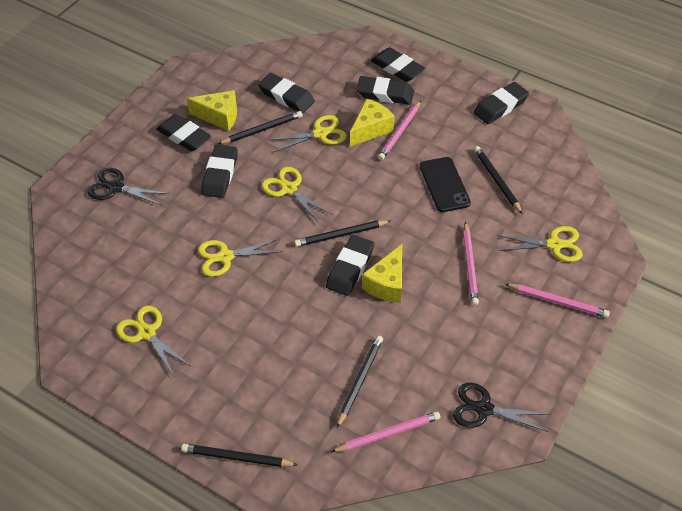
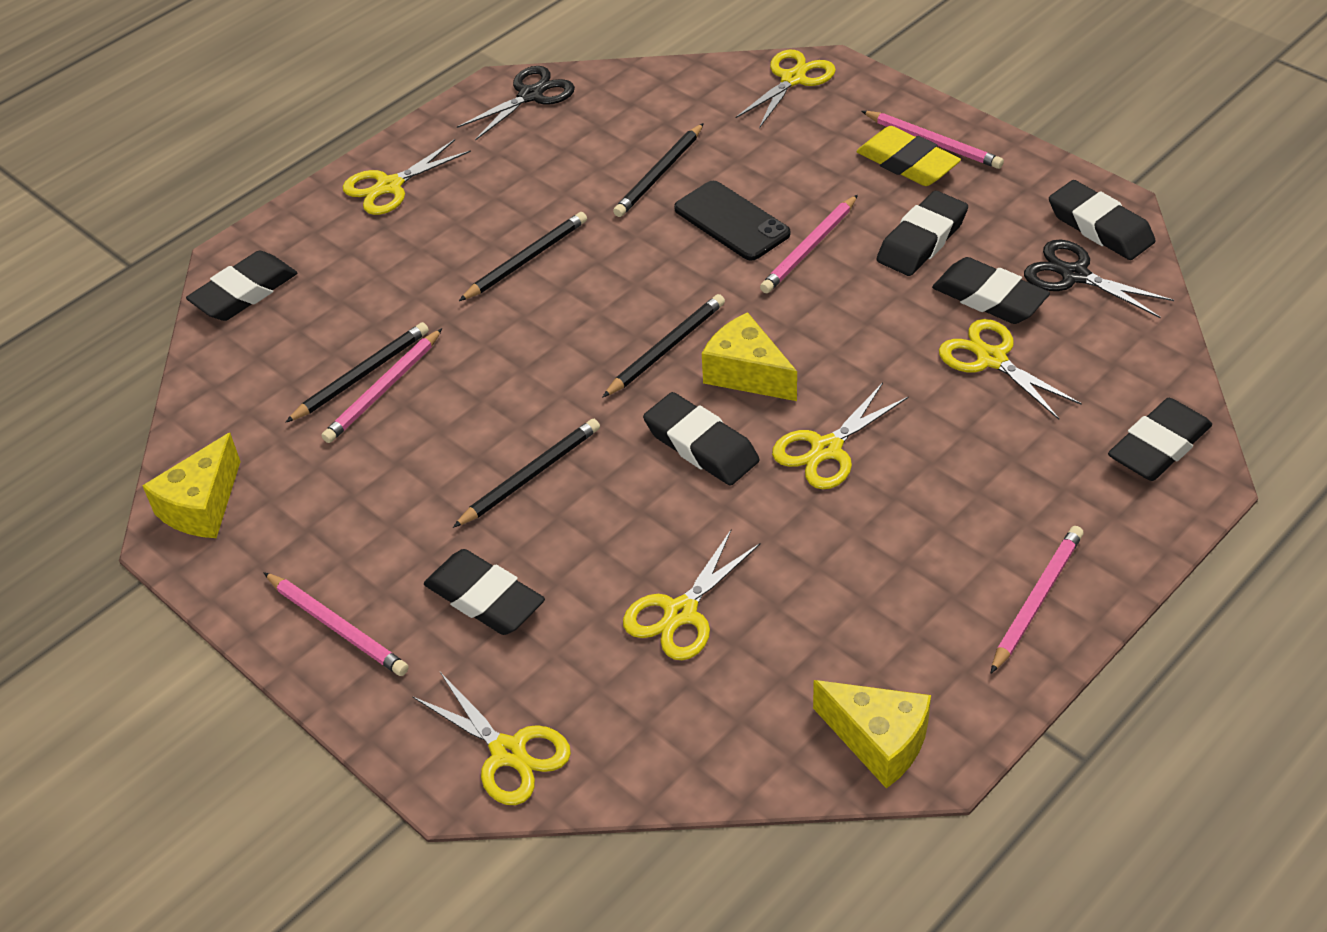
pink pencil: [331,411,440,452] [378,100,421,160] [463,222,479,305] [505,284,610,318] = 4 -> [263,572,409,676] [321,328,443,443] [760,195,858,293] [862,111,1004,169] [991,526,1083,673] = 5
yellow eraser: none = 0 -> [857,126,961,186] = 1
yellow scissors: [116,305,190,376] [198,238,284,277] [262,167,331,223] [270,115,347,152] [497,226,582,262] = 5 -> [343,139,471,215] [412,672,571,805] [623,530,761,660] [735,50,836,128] [772,383,909,489] [939,319,1082,420] = 6

